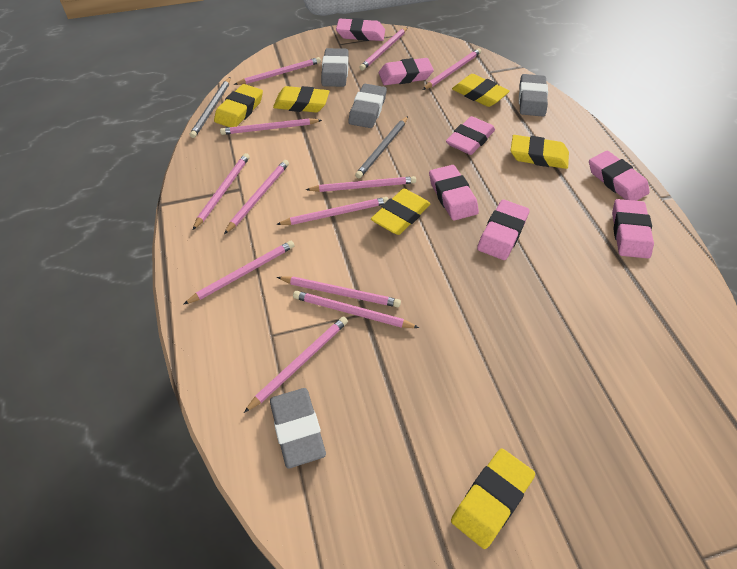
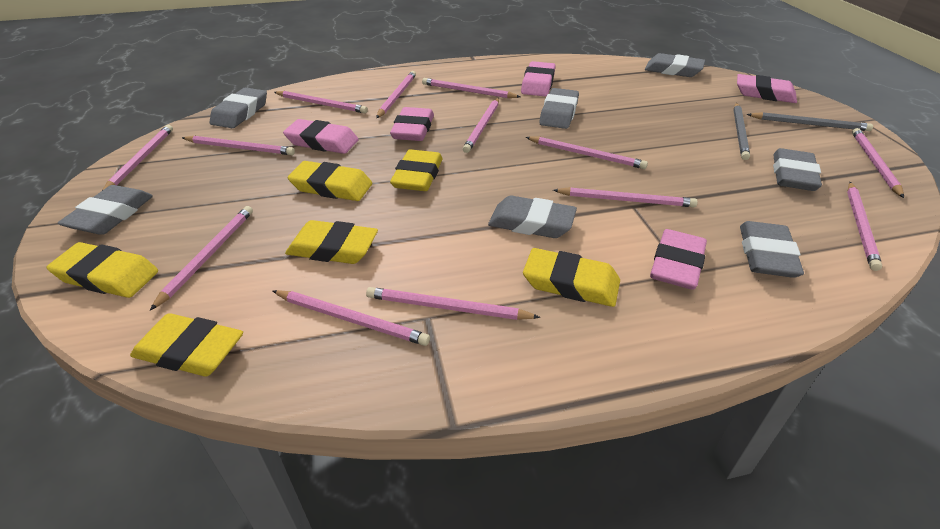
grey eraser: [270,388,326,468] [321,48,349,87] [348,84,387,128] [519,74,548,117] = 4 -> [58,185,153,235] [210,88,267,128] [488,196,577,238] [539,88,579,129] [645,53,705,77] [740,221,804,278] [773,148,822,191] = 7
pink eraser: [336,18,385,41] [379,58,434,85] [429,165,479,221] [446,116,495,155] [477,200,529,260] [589,151,650,201] [612,199,654,258] = 7 -> [283,119,359,154] [390,107,434,141] [521,61,555,96] [650,229,707,290] [737,74,797,103] = 5
pink pencil: [183,241,295,305] [193,153,250,230] [220,118,322,135] [224,160,289,234] [234,57,321,85] [244,316,348,413] [276,197,389,225] [277,276,401,307] [293,291,419,328] [306,176,416,192] [359,27,408,71] [423,48,481,90] = 12 -> [102,125,173,191] [150,206,253,310] [182,136,295,155] [273,290,430,346] [274,91,368,113] [366,287,540,320] [376,71,416,118] [422,78,520,98] [463,98,499,153] [526,137,648,169] [553,187,698,207] [847,182,882,271] [852,128,904,198] = 13

